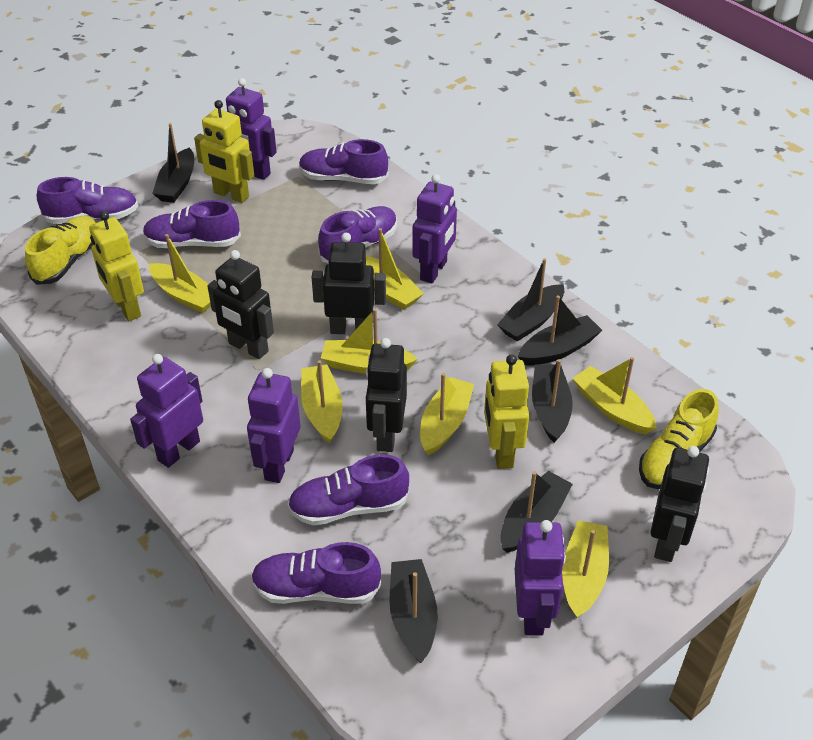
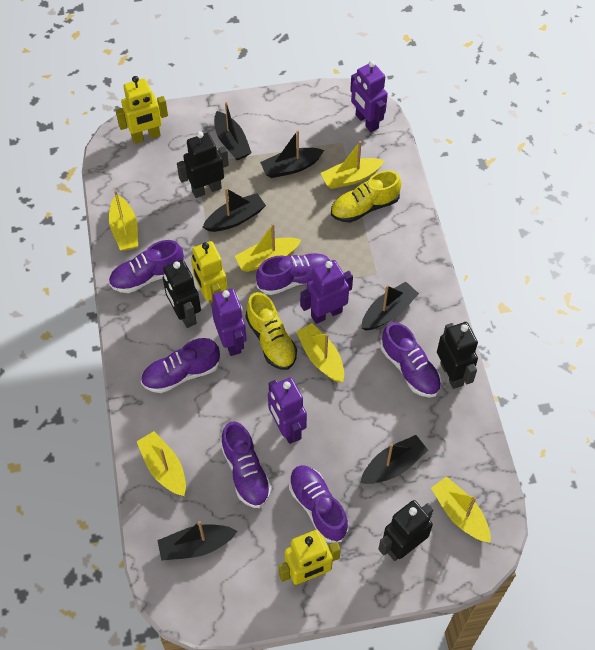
purple robot: [130,354,203,468] [226,78,277,180] [247,368,300,483] [412,174,457,283] [515,520,566,636] = 5 -> [211,288,247,356] [268,377,307,444] [300,260,353,324] [350,61,388,132] = 4
yellow boat: [149,234,211,313] [301,360,343,444] [321,309,418,374] [366,228,424,310] [420,373,474,455] [562,520,609,618] [573,357,657,434] = 7 -> [109,190,138,251] [136,431,186,496] [235,224,301,272] [296,323,344,382] [321,141,384,189] [431,476,491,543] = 6

